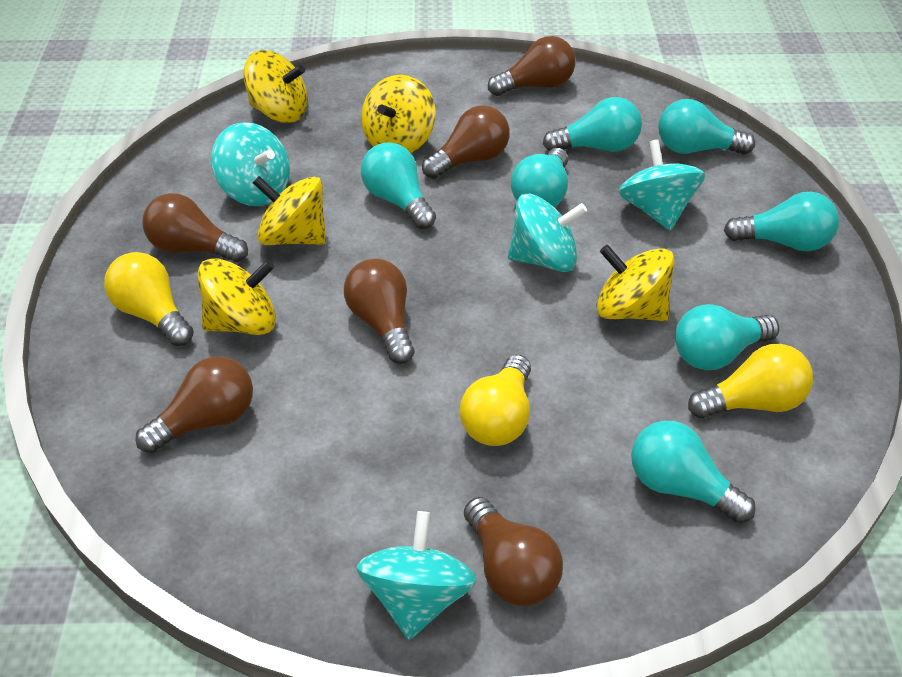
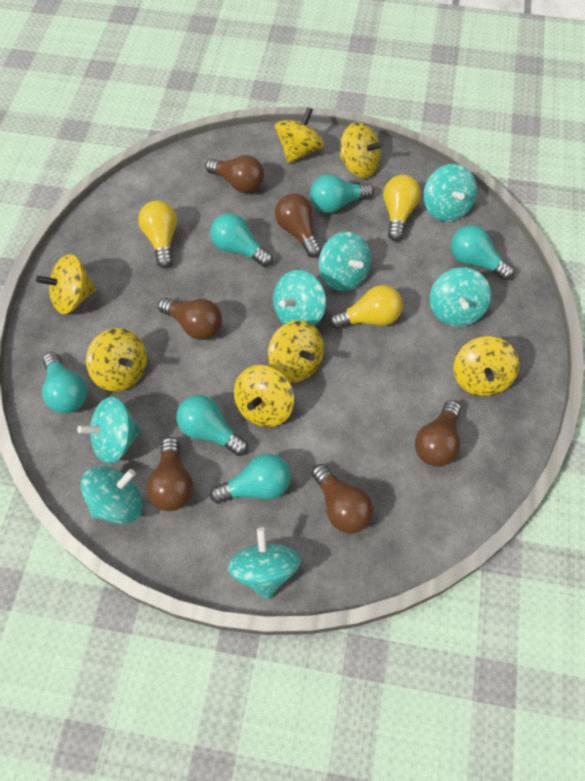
turquoise light bulb: [361,142,436,229] [511,148,568,207] [543,97,642,152] [631,421,756,523] [658,99,755,155] [675,304,779,370] [724,192,839,251] = 7 -> [42,352,87,414] [176,395,248,456] [210,213,273,267] [210,454,291,504] [310,174,374,213] [451,225,514,280] = 6
turquoise spinning top: [211,122,290,206] [356,511,477,640] [508,194,587,272] [618,140,705,230] = 4 -> [77,397,141,464] [81,466,143,524] [228,527,301,600] [273,270,326,326] [319,231,371,291] [424,164,477,222] [430,267,491,327] = 7
yellow spinning top: [197,258,276,335] [243,50,308,123] [253,176,326,245] [361,75,435,153] [596,245,675,321] = 5 -> [36,254,96,314] [86,328,147,392] [234,365,294,427] [268,320,324,383] [275,107,324,163] [340,122,384,178] [453,336,519,397] = 7

